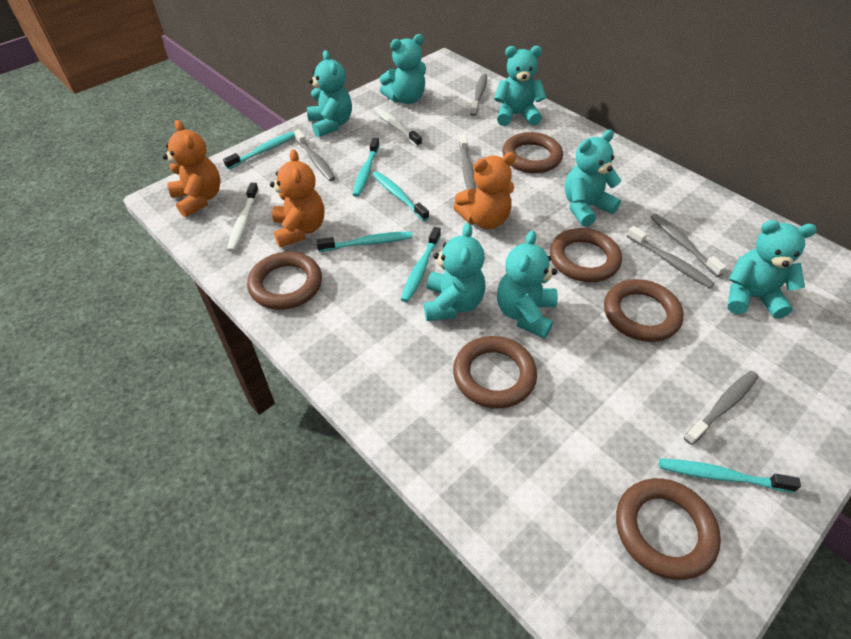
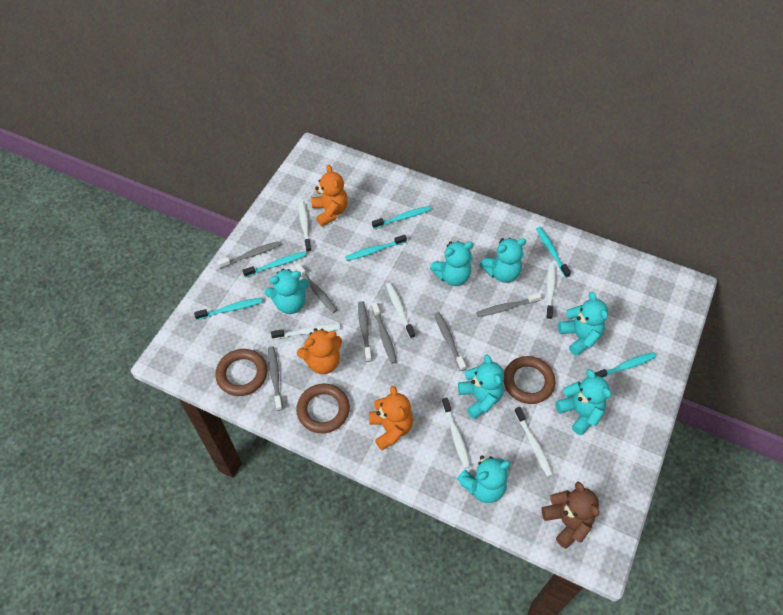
brown ring: [247,252,322,310] [453,336,537,409] [502,132,563,173] [550,228,622,282] [604,279,684,342] [616,478,721,580] = 6 -> [215,349,268,396] [296,384,350,433] [503,356,555,404] = 3
brown teddy bear: none = 0 -> [541,482,599,549] = 1
grey toothbrush: [294,130,335,181] [459,134,476,190] [470,74,487,116] [627,226,715,288] [651,214,727,277] [684,371,759,445] = 6 -> [217,241,280,269] [268,346,283,411] [295,263,337,313] [358,301,372,362] [372,302,397,364] [434,312,466,371] [476,293,542,317] = 7
white toothbrush: [227,183,259,252] [374,107,422,147] = 2 -> [271,324,341,339] [299,202,312,253] [386,283,415,339] [442,398,471,469] [514,407,553,477] [546,263,556,320] = 6

